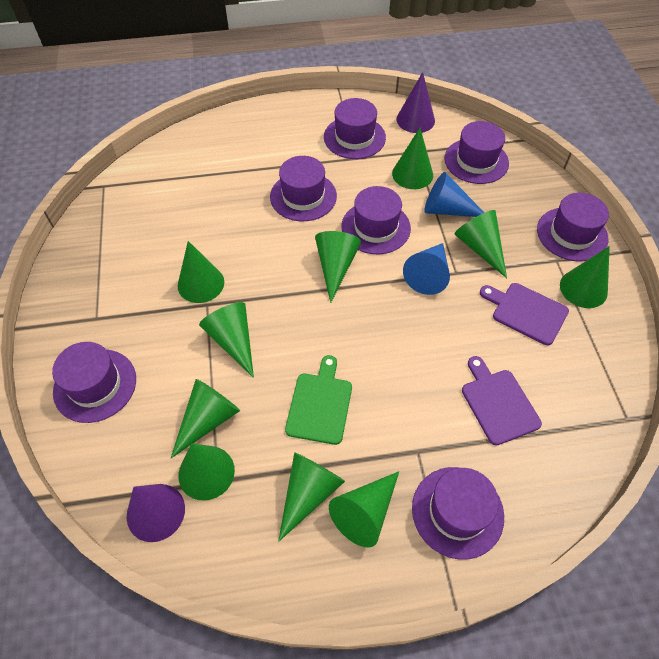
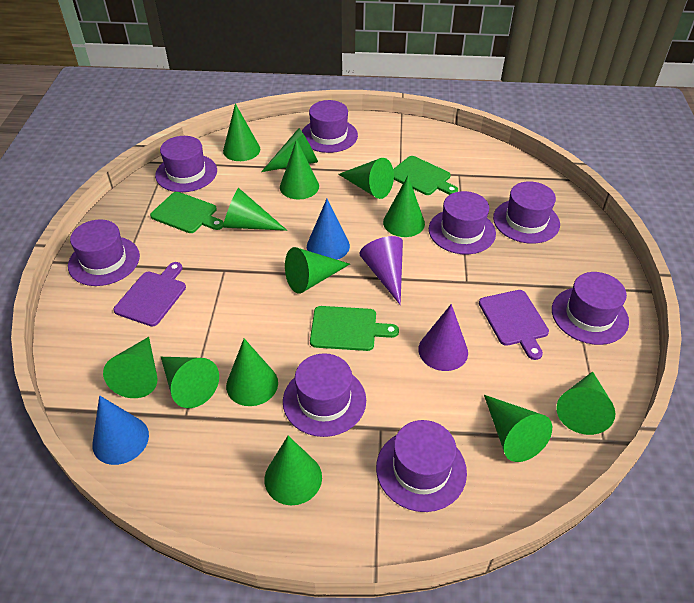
green cone: [171,379,240,458] [178,241,224,303] [179,443,235,501] [199,302,254,378] [278,452,345,542] [315,231,361,303] [329,471,399,547] [392,128,433,189] [455,210,507,278] [560,246,610,308] = 10 -> [103,337,158,398] [161,357,219,408] [223,103,260,161] [223,188,287,231] [226,338,278,406] [261,128,318,172] [264,436,322,505] [280,139,319,200] [285,247,350,294] [338,158,394,199] [383,176,425,237] [484,395,552,462] [556,371,616,435] = 13
green cutting board: [285,355,352,445] = 1 -> [150,192,224,233] [310,306,399,351] [393,156,458,195] = 3
purple hat: [52,342,136,423] [270,156,337,221] [324,98,386,159] [341,186,411,254] [412,467,504,560] [444,121,509,184] [537,193,609,261] = 7 -> [68,219,140,286] [155,136,217,192] [283,353,366,437] [302,100,358,153] [376,420,467,512] [429,191,496,254] [493,181,560,244] [552,272,629,345] = 8

